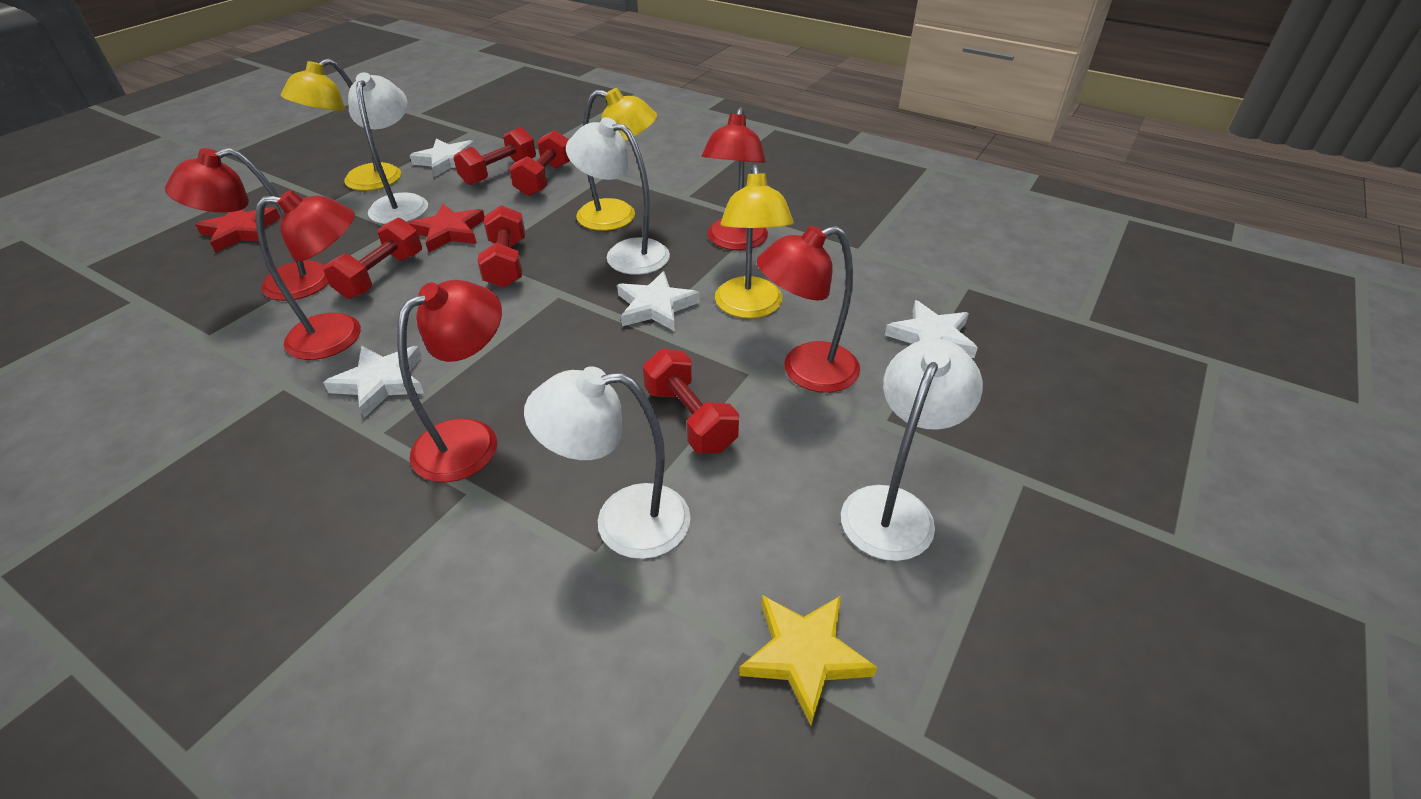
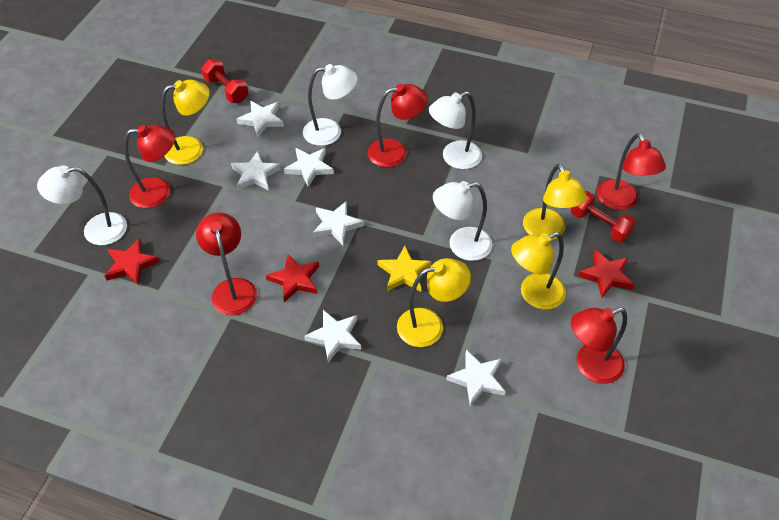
red dumbbell: [323,218,422,299] [453,127,536,185] [477,205,525,288] [509,130,570,196] [643,349,739,453] = 5 -> [201,59,249,103] [571,191,636,242] = 2
red star: [195,207,281,253] [408,204,485,252] = 2 -> [105,238,160,286] [266,254,319,302] [578,250,634,298] = 3
white star: [323,346,424,418] [409,138,475,177] [617,271,700,331] [885,300,978,358] = 4 -> [231,151,281,191] [237,101,284,137] [284,148,334,187] [304,310,361,363] [313,201,364,245] [446,350,506,406] = 6
yellow lamp: [281,58,401,191] [576,88,657,231] [715,164,794,318] = 3 -> [161,80,210,165] [397,258,471,347] [511,232,566,310] [523,164,587,240] = 4

